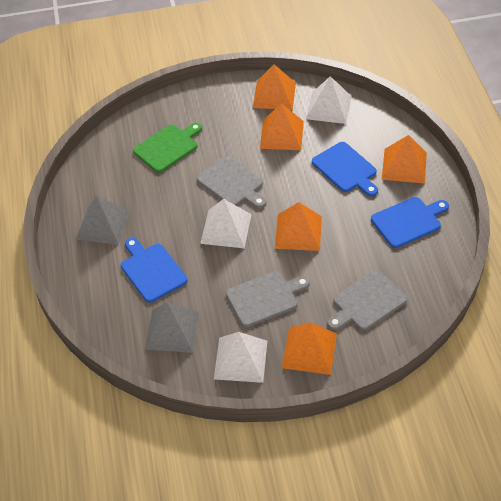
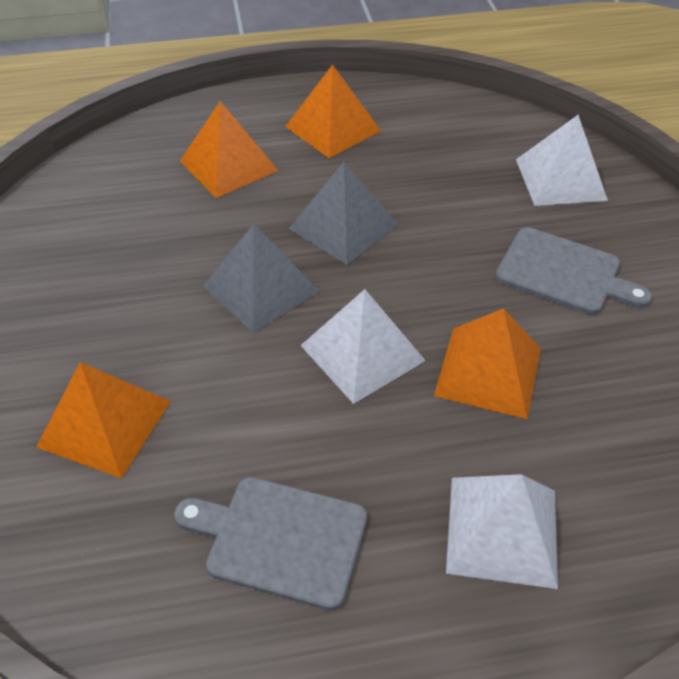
blue cutting board: [121,238,187,303] [312,142,378,196] [371,197,449,248] = 3 -> none = 0
green cutting board: [133,123,202,173] = 1 -> none = 0
grey cutting board: [197,156,266,208] [226,271,310,327] [327,270,407,330] = 3 -> [174,477,367,610] [495,227,652,314] = 2
orange pyramid: [253,64,296,110] [260,104,304,150] [275,202,322,251] [282,322,337,375] [382,135,427,184] = 5 -> [36,362,171,478] [180,101,279,198] [285,65,381,158] [434,308,541,419] = 4

